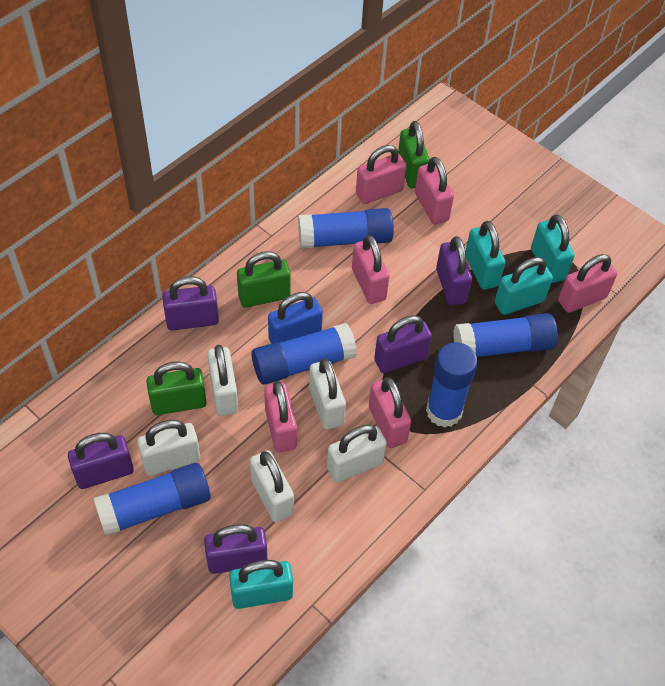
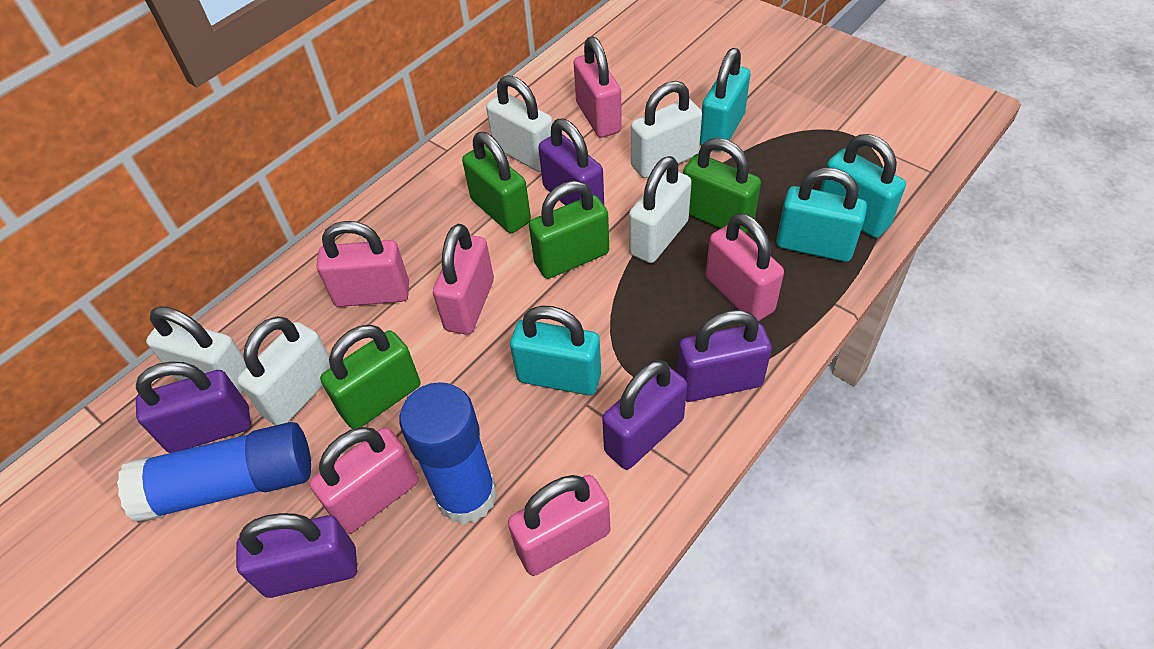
blue glue stick: [94,463,211,536] [252,323,357,385] [298,208,394,249] [426,342,478,428] [453,313,558,357] = 5 -> [117,422,311,523] [399,382,497,525] = 2
blue padlock: [268,292,323,344] = 1 -> none = 0
green padlock: [146,361,207,415] [237,251,291,308] [398,121,430,188] = 3 -> [320,325,421,429] [462,132,531,233] [529,181,609,279] [683,138,761,233] = 4

